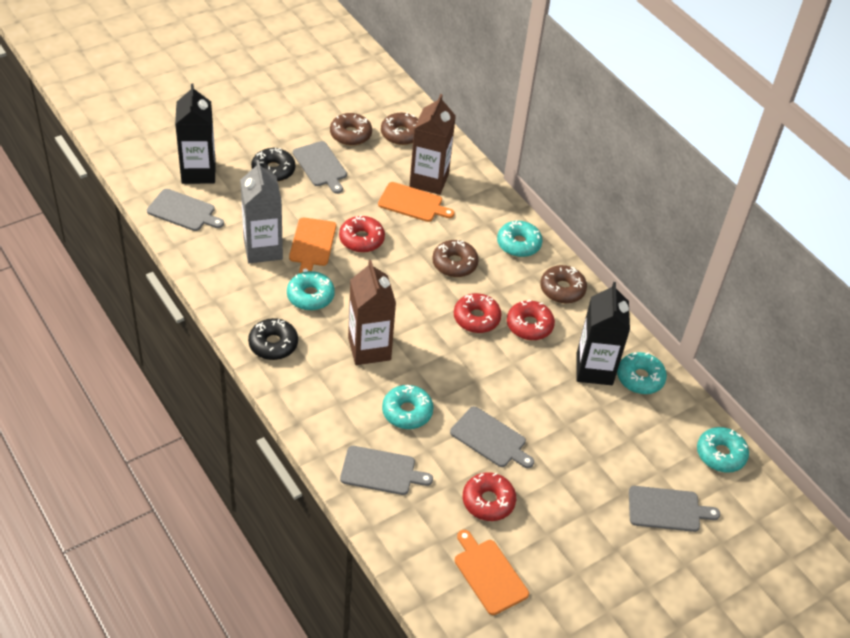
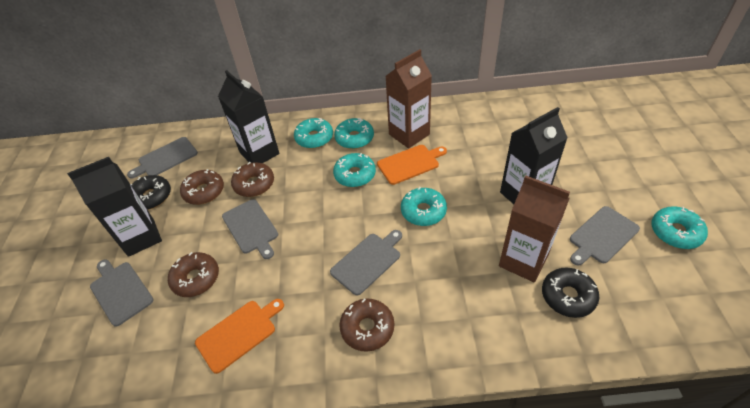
black carton: [175,84,216,184] [576,282,630,385] = 2 -> [67,157,162,257] [218,70,280,163] [500,107,568,204] = 3
grey carton: [240,160,283,263] = 1 -> none = 0
orange cutting board: [289,218,336,273] [378,182,455,222] [455,530,529,615] = 3 -> [195,299,284,374] [377,145,447,185] = 2
red donut: [339,215,385,253] [454,293,502,333] [463,472,516,521] [507,300,555,340] = 4 -> none = 0

